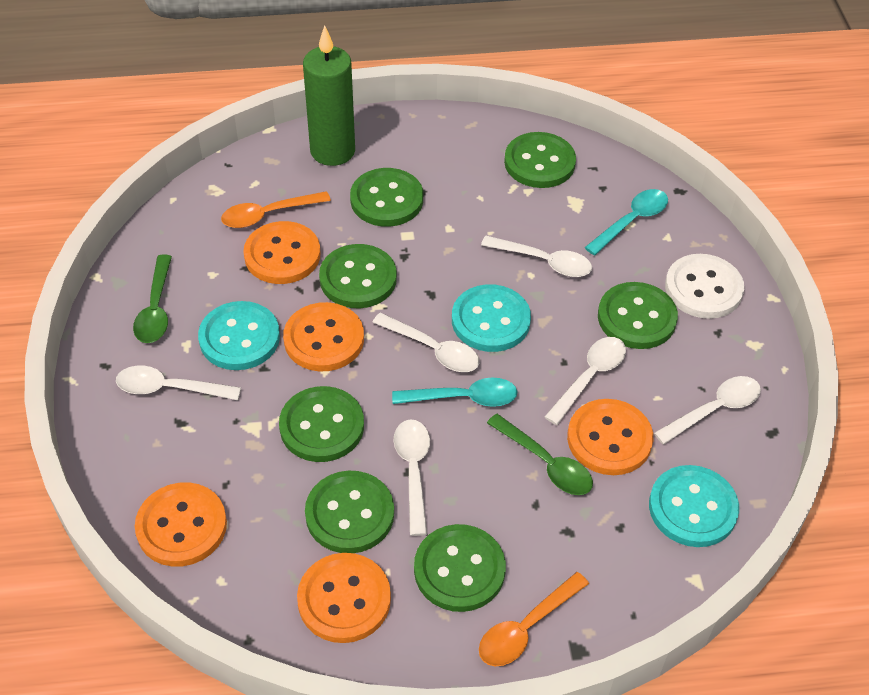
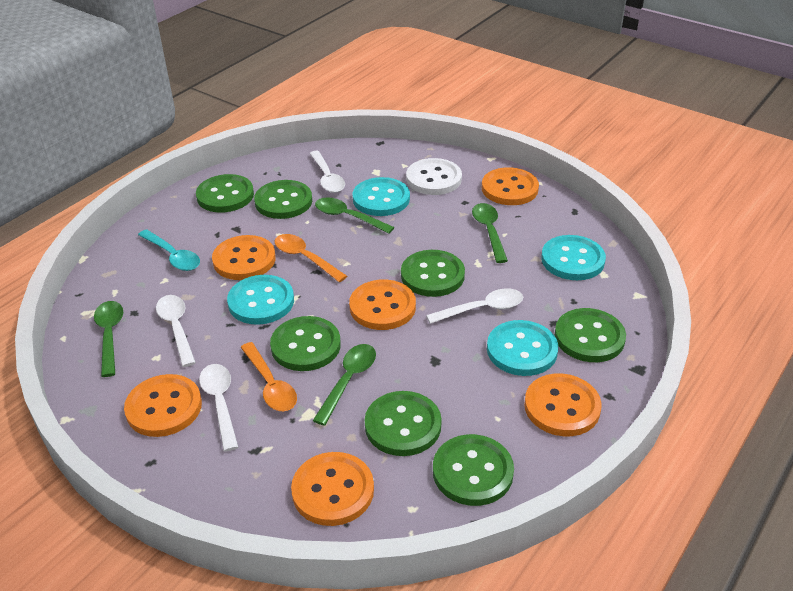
green candle: [303,26,355,166] = 1 -> none = 0
green spoon: [133,255,172,343] [487,413,593,495] = 2 -> [94,301,123,377] [313,344,376,426] [315,197,394,233] [472,203,508,263] = 4
orange button: [135,482,227,567] [243,221,321,284] [283,302,364,371] [297,553,391,643] [567,399,653,475] = 5 -> [124,374,202,437] [212,235,276,280] [291,452,374,526] [349,279,416,330] [482,167,539,205] [524,373,602,436] = 6
turquoise button: [198,301,280,370] [452,284,531,352] [649,465,739,547] = 3 -> [227,275,294,325] [352,177,410,216] [487,320,558,376] [541,235,606,280] = 4
turquoise spoon: [392,378,518,407] [584,189,668,255] = 2 -> [138,229,200,271] = 1
white spoon: [116,365,241,400] [372,313,479,372] [394,419,430,536] [481,236,592,277] [545,337,626,425] [654,376,761,445] = 6 -> [156,295,196,367] [199,364,238,451] [309,151,345,193] [426,288,523,324] = 4

